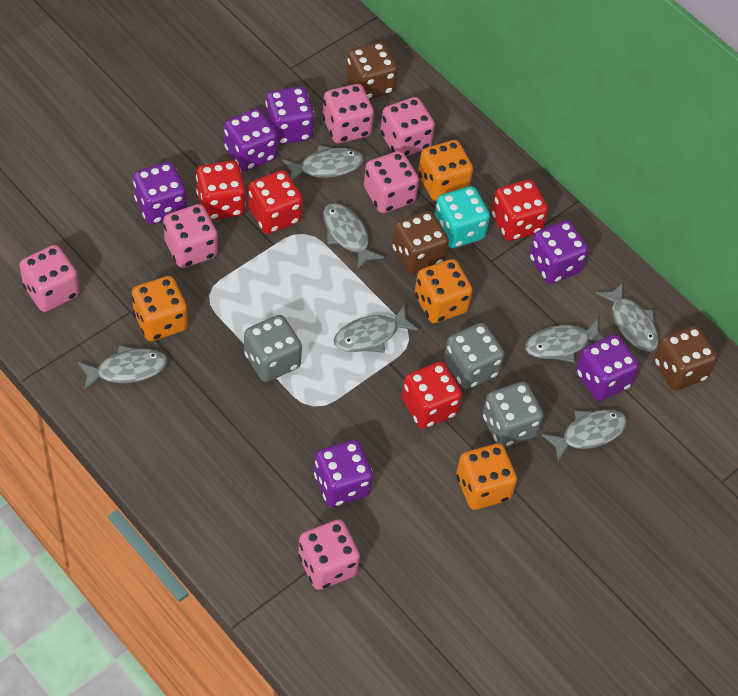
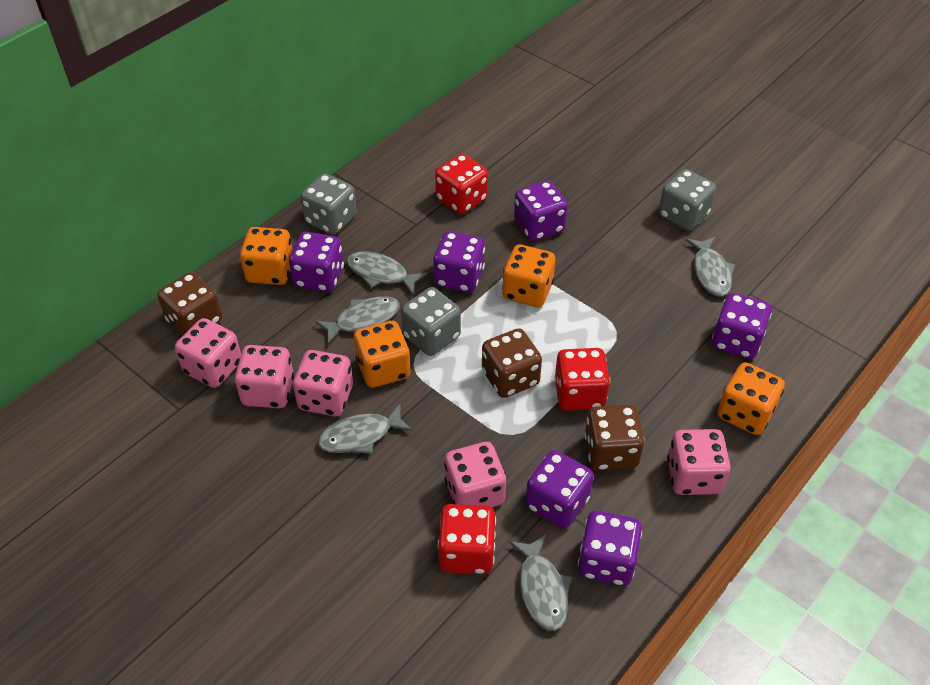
grey fish: [78,345,168,391] [282,145,364,181] [323,203,384,270] [334,306,418,353] [525,318,604,363] [542,409,627,462] [596,282,659,352] = 7 -> [315,296,400,344] [318,403,413,454] [347,251,427,295] [509,535,572,631] [686,237,736,296] = 5
pink dice: [20,245,79,312] [163,204,218,268] [298,519,360,590] [322,84,374,143] [364,151,419,213] [380,97,435,156] = 6 -> [175,318,241,388] [234,345,294,408] [293,350,353,416] [444,442,506,507] [667,429,731,495] = 5
red dice: [196,160,246,220] [248,170,303,234] [402,362,462,429] [491,179,548,241] = 4 -> [435,154,488,214] [438,504,496,574] [554,348,610,411] = 3
turquoise dice: [434,186,490,248] = 1 -> none = 0

